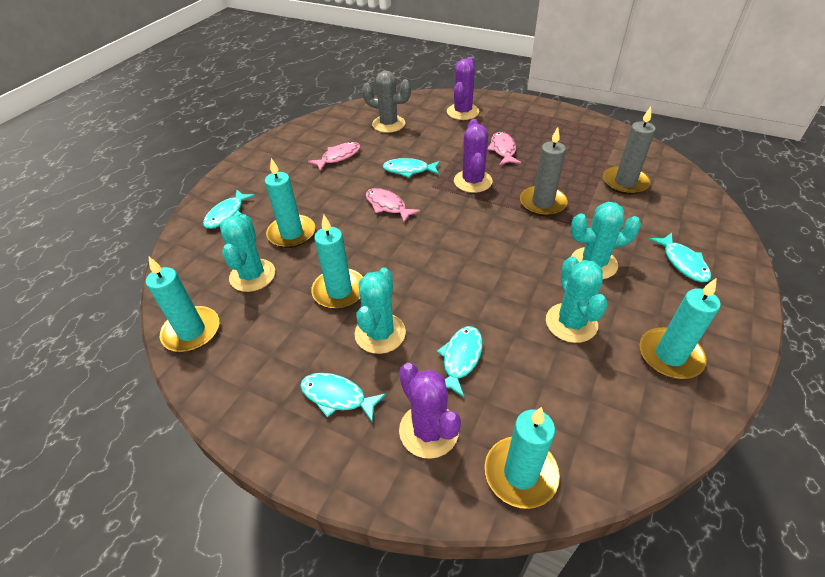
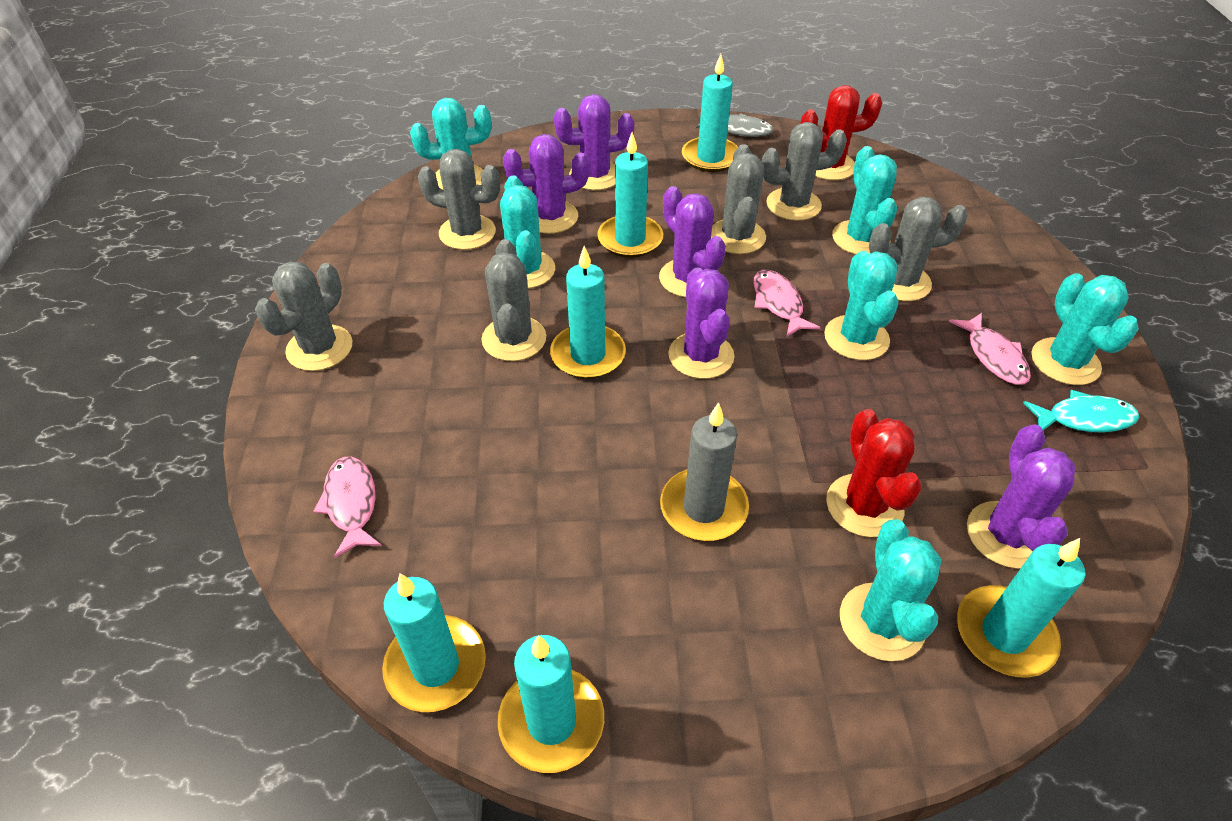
grey cactus: [362,70,411,133] = 1 -> [255,262,352,371] [418,149,500,250] [481,239,546,361] [711,144,766,254] [762,122,847,221] [869,197,968,301] = 6
grey candle: [520,127,568,216] [603,107,656,195] = 2 -> [660,402,749,541] = 1
grey fish: none = 0 -> [696,113,774,137] = 1
purple cactus: [399,363,461,459] [447,57,479,120] [454,119,492,193] = 3 -> [503,134,589,234] [554,94,634,190] [659,186,726,297] [668,267,734,379] [967,424,1076,569] = 5
red cactus: none = 0 -> [800,85,882,180] [826,409,922,537] = 2
turquoise cactus: [220,214,275,292] [355,268,406,354] [546,256,608,343] [570,202,641,279] = 4 -> [410,98,491,189] [500,175,555,288] [824,251,898,360] [832,146,897,255] [840,519,942,661] [1031,273,1139,385] = 6
turquoise candle: [146,257,219,352] [265,158,315,248] [311,215,363,309] [485,407,560,509] [640,278,721,379] = 5 -> [382,573,486,712] [497,635,604,773] [550,246,626,379] [597,132,663,258] [682,54,738,172] [957,538,1085,678] = 6
turquoise fish: [203,190,255,229] [300,373,386,423] [382,158,440,178] [437,326,483,397] [649,233,711,282] = 5 -> [1023,390,1139,433] = 1

